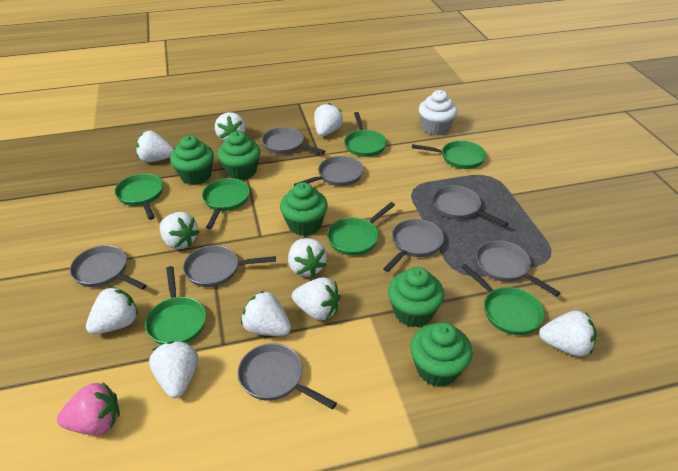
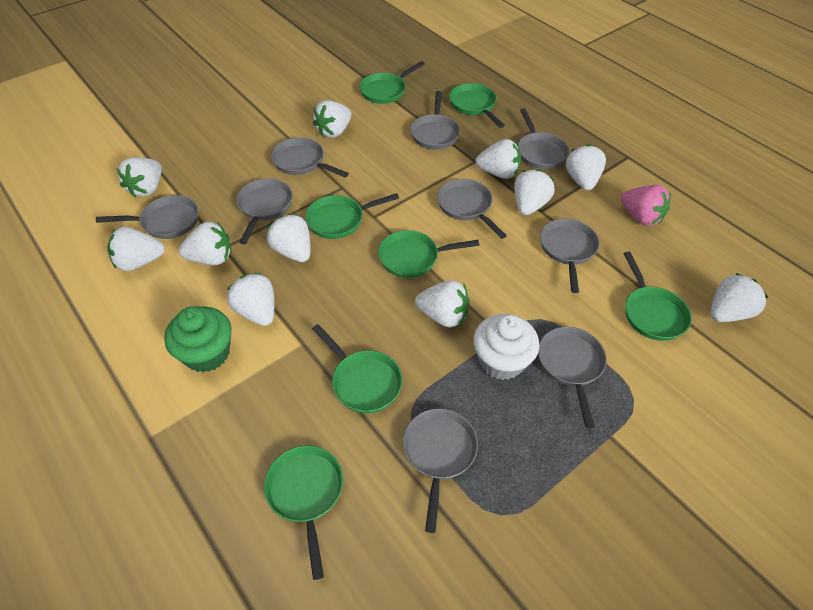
green cupcake: [170,135,214,185] [217,131,260,180] [280,182,328,236] [388,267,444,327] [410,322,473,387] = 5 -> [164,306,232,372] = 1
grey pan: [70,245,147,290] [183,245,276,287] [237,343,337,410] [262,127,325,154] [294,156,364,186] [383,219,444,272] [432,185,509,227] [476,240,560,297] = 8 -> [96,195,199,239] [236,178,293,244] [271,137,349,177] [403,408,478,533] [410,91,460,150] [437,179,507,239] [518,108,569,169] [538,327,607,428] [540,219,599,293] = 9
white strawberry: [86,286,138,334] [136,131,174,162] [149,341,198,398] [160,212,199,249] [215,112,245,141] [241,291,291,336] [288,238,327,277] [292,277,340,320] [314,103,343,136] [539,310,596,357] = 10 -> [107,227,165,271] [116,157,162,198] [179,222,232,265] [227,273,274,326] [267,214,310,262] [313,100,351,138] [415,280,469,328] [476,139,521,179] [514,169,555,215] [566,144,606,190] [711,273,768,322] = 11

